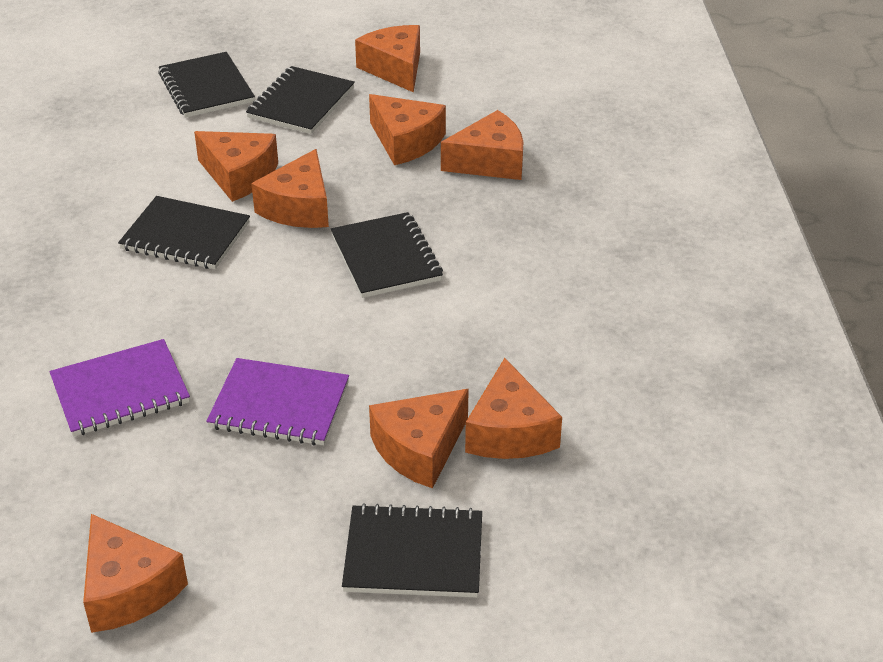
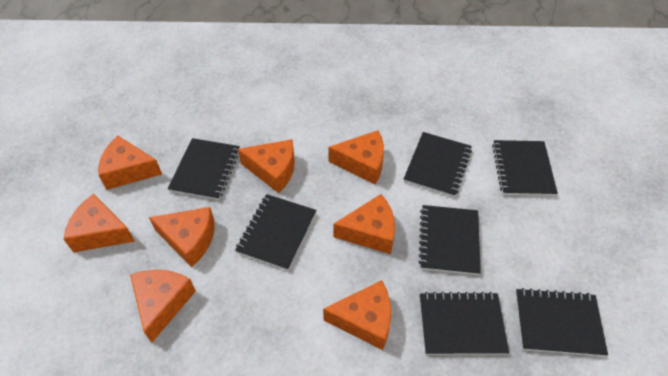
black notebook: [118,196,250,269] [158,52,255,118] [246,66,355,134] [331,212,443,298] [342,503,482,598] = 5 -> [168,138,240,200] [235,194,316,271] [404,132,472,197] [419,205,481,275] [420,292,509,355] [492,140,558,196] [515,288,608,357] = 7
purple notebook: [50,339,190,437] [206,358,349,446] = 2 -> none = 0

